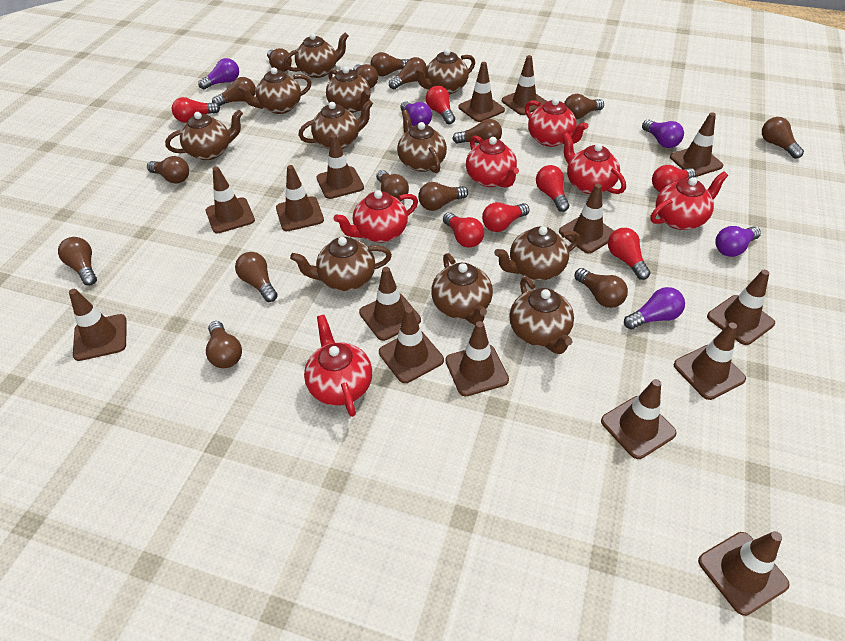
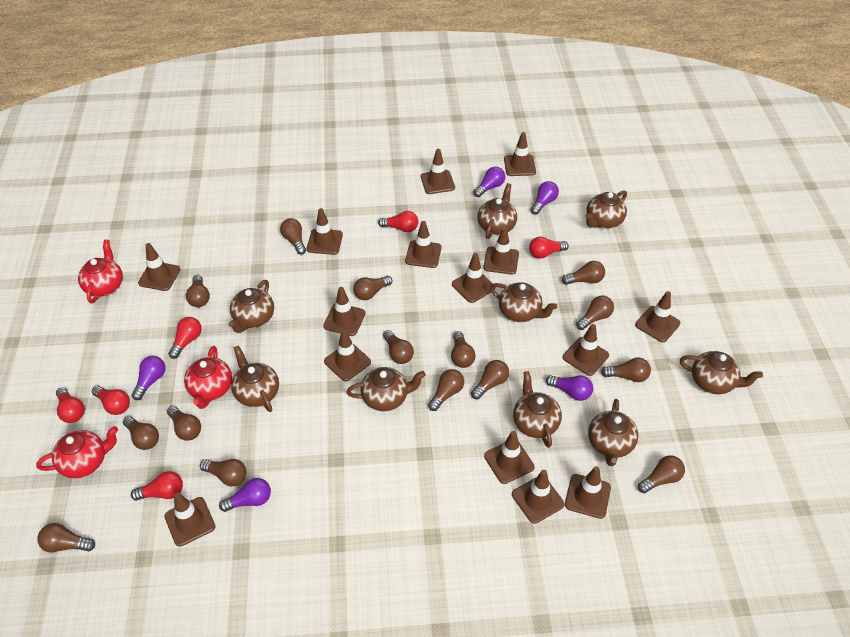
brown teapot: [165,110,243,160] [237,67,312,114] [284,33,348,78] [290,237,392,291] [298,100,373,149] [326,66,371,113] [397,110,447,173] [414,49,475,94] [431,253,493,325] [494,226,580,281] [510,277,574,354] = 11 -> [228,280,274,333] [231,345,279,412] [347,367,426,411] [477,183,517,239] [490,282,558,322] [513,371,562,448] [585,190,627,229] [588,399,638,466] [680,351,763,394] = 9
red light bulb: [172,97,220,123] [426,86,455,124] [443,212,484,248] [482,202,529,232] [536,165,569,212] [608,228,650,280] [652,165,696,192] = 7 -> [56,387,85,423] [92,386,130,415] [131,471,183,501] [168,317,202,359] [378,211,418,232] [529,237,569,259] = 6
red teapot: [304,315,372,417] [334,190,418,243] [466,136,519,188] [525,98,588,147] [562,132,626,194] [651,171,728,230] = 6 -> [36,426,118,478] [78,240,123,304] [184,346,232,409] = 3

